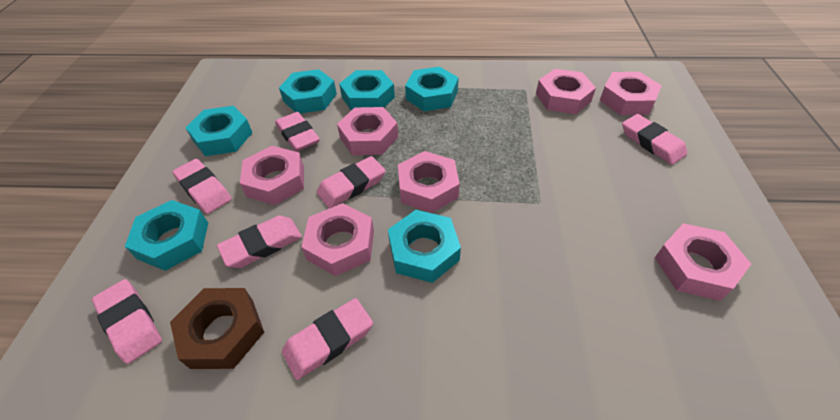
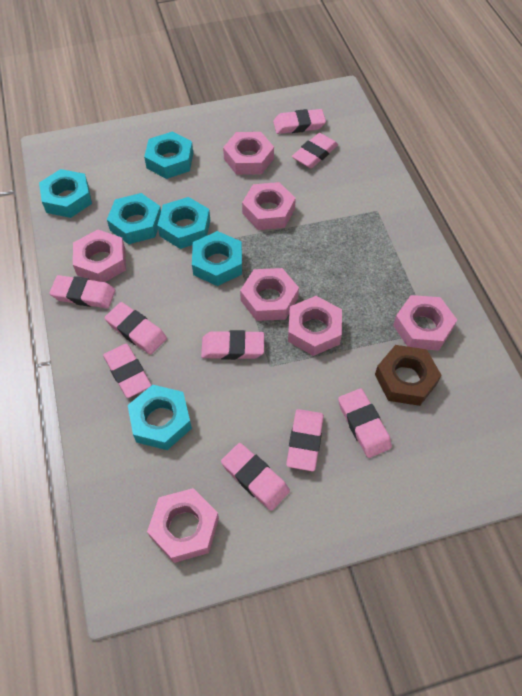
pink eraser: [92,279,162,364] [172,159,232,214] [217,216,302,268] [275,112,320,152] [282,298,373,380] [317,156,386,208] [622,114,687,165] = 7 -> [49,275,115,308] [103,344,151,398] [105,302,167,355] [201,330,264,360] [221,443,290,511] [273,109,326,134] [286,409,324,471] [292,133,338,168] [338,388,392,458] = 9

